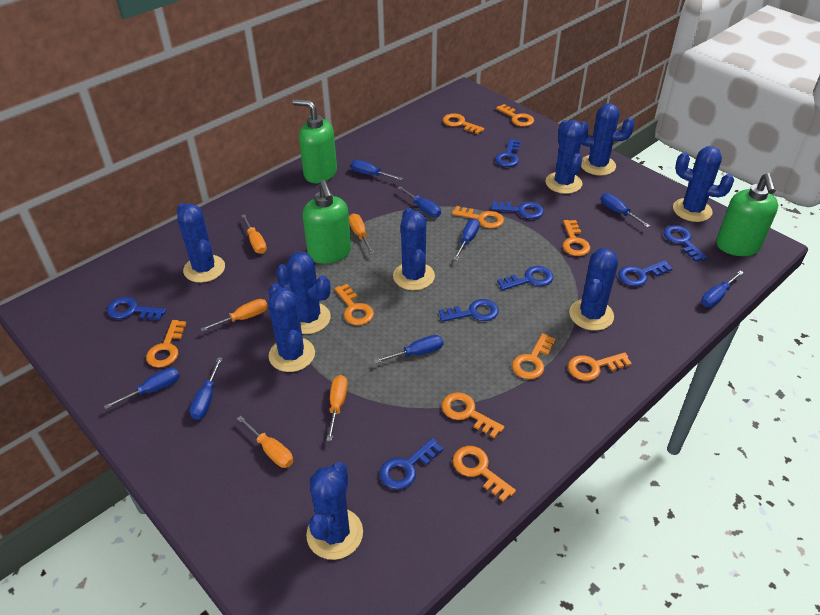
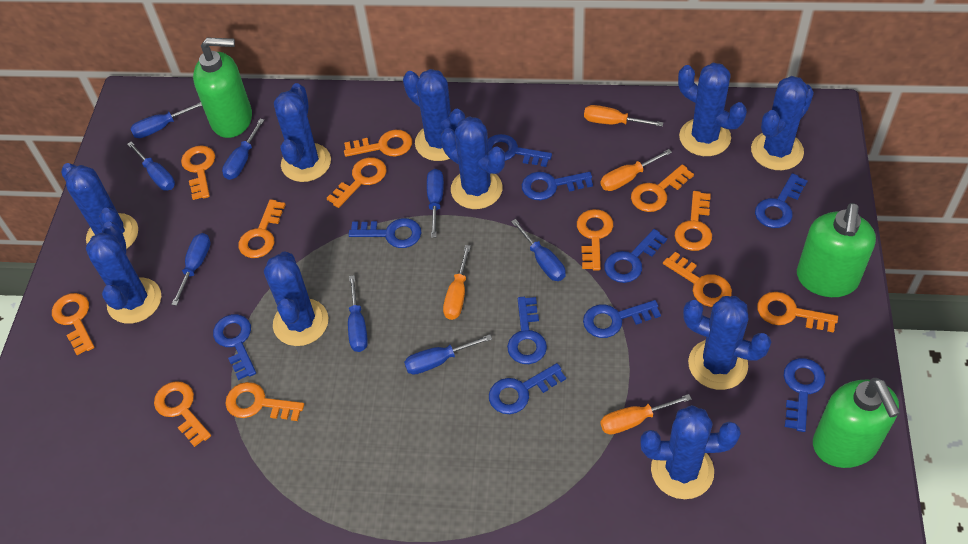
blue cactus: [177,203,225,283] [268,283,315,372] [276,252,331,334] [306,462,363,560] [393,208,435,290] [545,120,583,194] [569,248,618,331] [581,103,635,176] [673,146,734,222] = 9 -> [61,163,138,249] [86,221,161,324] [264,252,328,346] [274,83,331,182] [403,69,465,161] [441,116,505,209] [640,405,741,499] [678,63,747,156] [683,296,771,390] [751,76,814,170] = 10
blue key: [107,297,166,320] [380,438,443,490] [439,299,499,322] [491,201,544,219] [495,139,520,167] [497,266,553,290] [618,260,673,286] [664,225,707,262] = 8 -> [213,314,256,380] [349,218,421,248] [488,134,552,167] [489,363,566,414] [507,297,547,364] [522,172,593,200] [583,300,661,338] [604,229,667,283] [755,173,807,228] [784,358,825,432] = 10
orange key: [146,320,187,368] [335,284,374,325] [442,392,504,438] [443,113,484,134] [452,206,504,228] [453,446,516,502] [496,104,534,127] [512,333,556,379] [563,220,590,256] [568,352,632,381] = 10 -> [52,293,94,355] [154,381,211,447] [181,146,215,200] [225,382,304,421] [238,199,286,258] [327,157,386,208] [344,130,412,157] [577,209,613,270] [631,164,694,212] [663,252,732,307] [675,191,712,251] [757,292,838,333] = 12
orange screwdriver: [200,299,268,332] [237,416,293,468] [241,214,267,254] [327,375,348,441] [349,213,374,254] = 5 -> [443,245,471,320] [584,105,663,127] [600,149,672,191] [600,394,692,435] = 4

